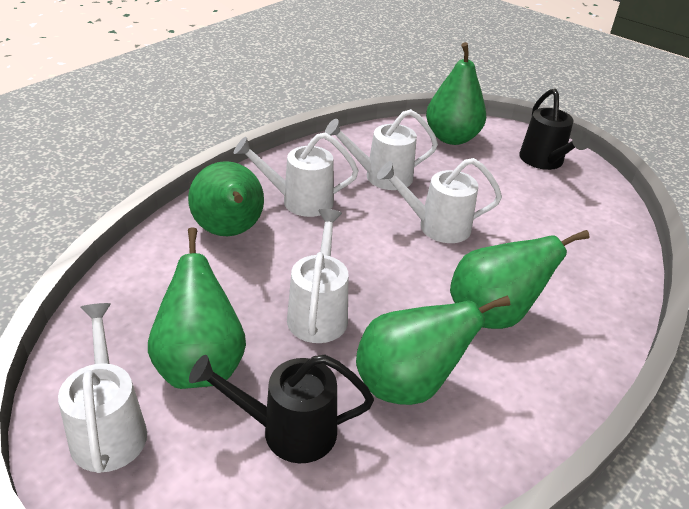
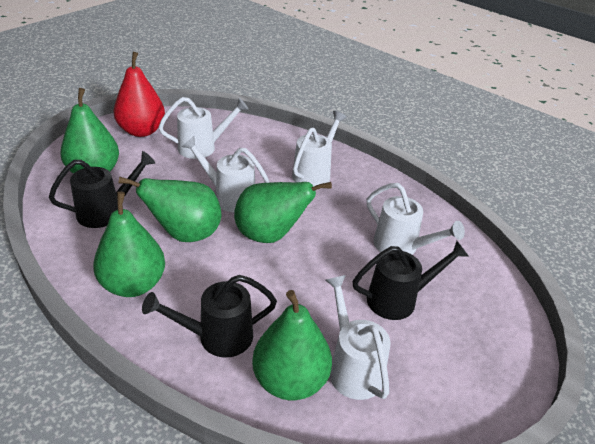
black watering can: [189,355,374,463] [519,89,590,170] = 2 -> [49,151,155,228] [142,275,277,358] [353,241,469,320] = 3
red pear: none = 0 -> [113,52,165,137] = 1

